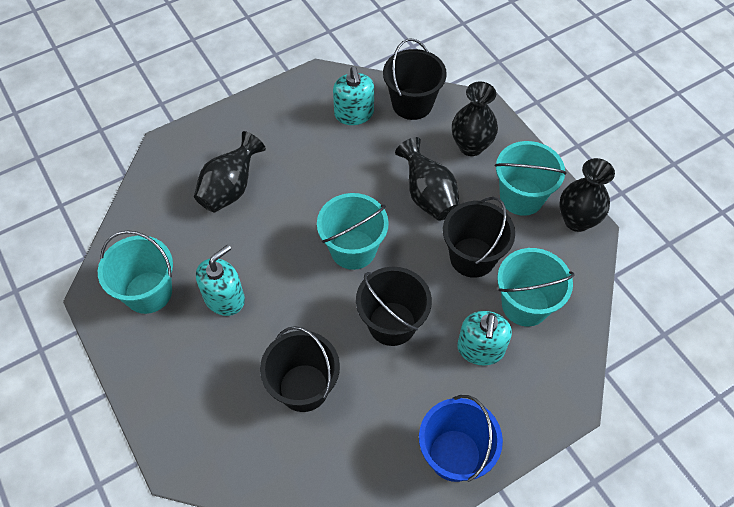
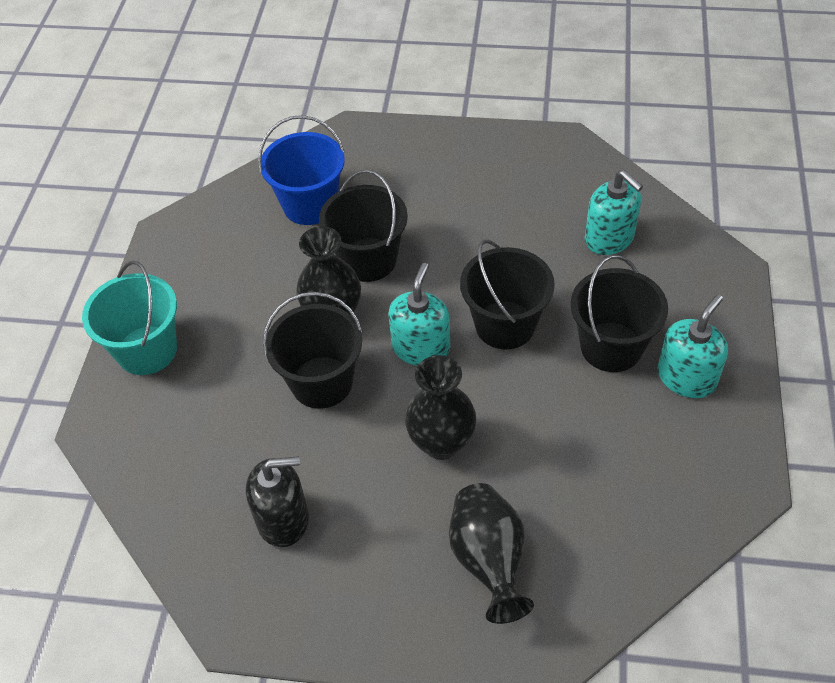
black soap dispenser: none = 0 -> [246,456,309,547] = 1
black vase: [194,131,266,213] [395,137,460,221] [452,82,498,156] [559,158,615,232] = 4 -> [296,226,361,315] [405,355,476,460] [449,483,534,624] = 3
turquoise bucket: [98,230,173,314] [317,193,389,270] [495,141,567,216] [497,248,574,327] = 4 -> [82,261,177,375] = 1

